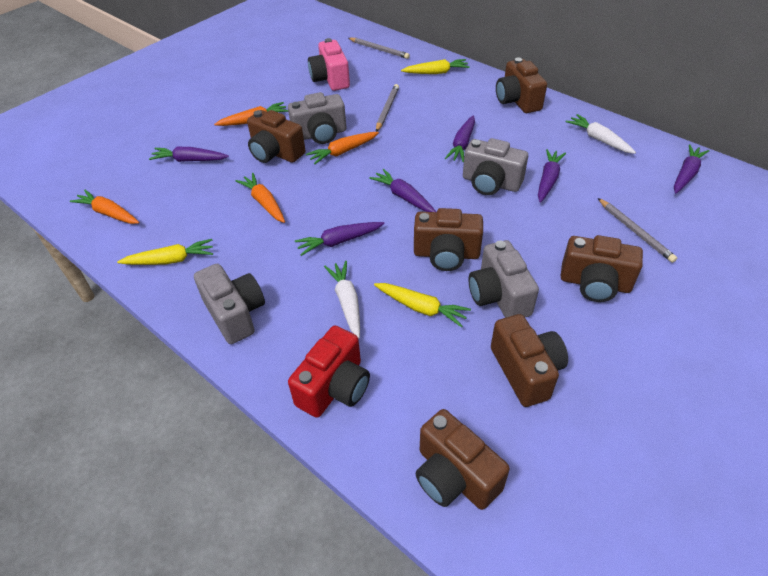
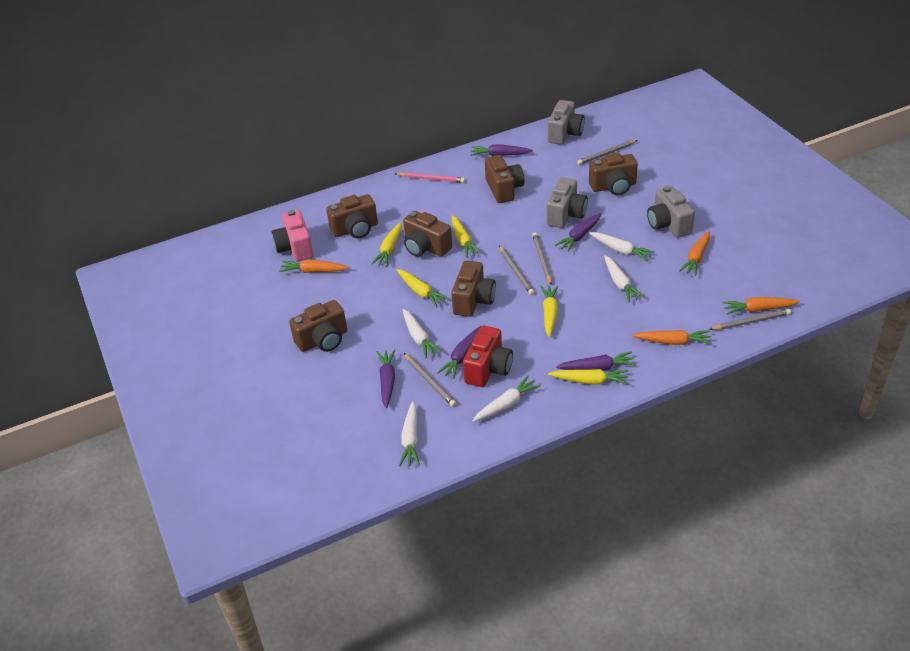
grey camera: [194,264,265,344] [288,92,346,144] [463,138,528,195] [468,240,539,318] = 4 -> [546,178,588,228] [548,100,585,145] [647,186,695,238] = 3
grey pencil: [348,38,410,59] [376,84,399,132] [598,198,677,263] = 3 -> [404,353,457,407] [499,246,535,295] [532,233,552,285] [577,140,637,165] [709,309,791,330] = 5
pink pencil: none = 0 -> [395,172,465,183] = 1
purple carrot: [149,147,229,162] [295,222,385,256] [369,169,436,212] [445,115,475,162] [538,149,566,203] [674,144,709,194] = 6 -> [377,350,395,408] [437,326,481,379] [471,144,533,156] [555,213,601,252] [556,351,636,371] = 5
white carrot: [324,261,360,338] [566,114,636,154] = 2 -> [399,401,420,466] [403,309,442,359] [473,376,541,422] [589,232,655,262] [604,255,644,302] = 5
yellow carrot: [117,239,213,265] [374,283,471,327] [401,59,470,74] = 3 -> [372,222,402,266] [396,269,450,308] [452,215,482,258] [540,285,558,337] [548,369,629,385] = 5

